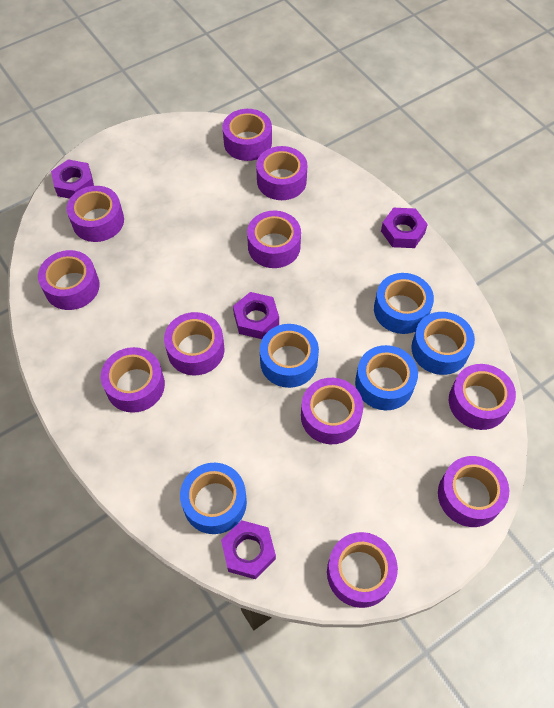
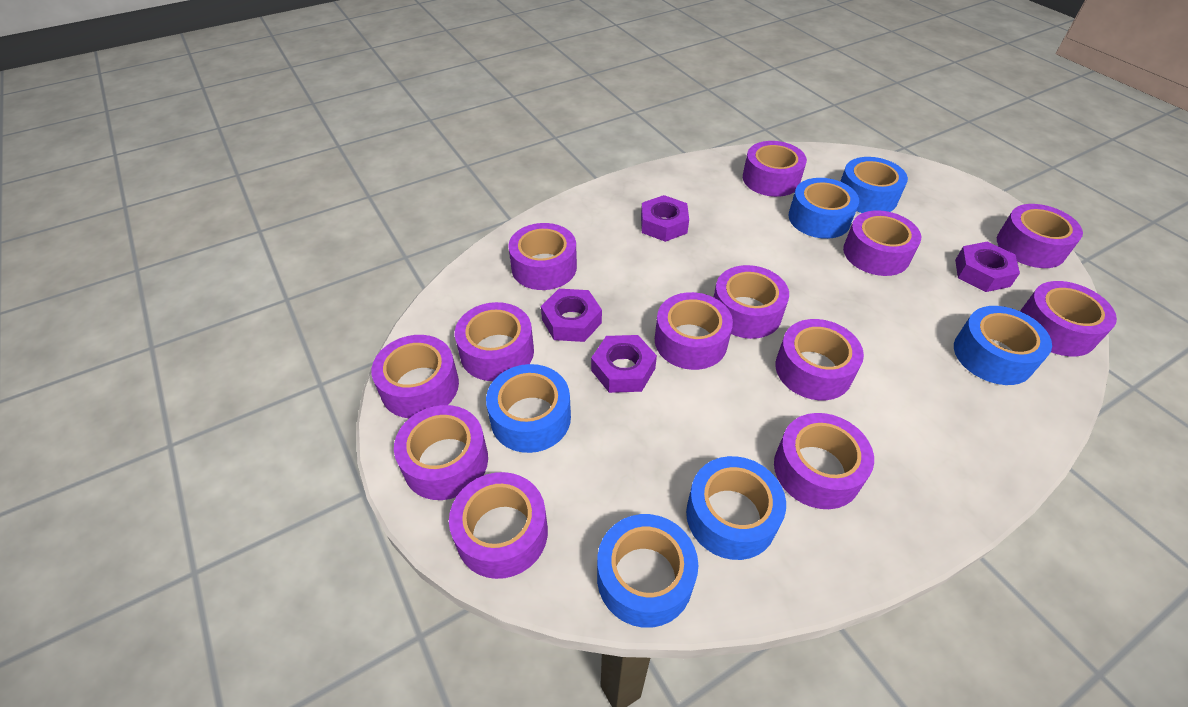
blue tape: [180,463,247,534] [260,324,319,388] [355,345,418,410] [374,273,434,334] [411,312,475,375] = 5 -> [486,364,571,453] [597,514,698,628] [686,456,786,560] [788,178,859,239] [840,157,908,213] [954,306,1052,385] = 6
purple tape: [38,250,100,310] [67,186,124,242] [101,347,165,413] [164,312,224,375] [222,109,272,161] [247,211,301,268] [256,146,308,200] [301,378,363,444] [327,532,398,608] [438,456,509,527] [449,364,516,430] = 11 -> [371,335,459,418] [394,405,488,500] [449,472,548,579] [455,302,534,381] [508,223,577,290] [655,292,733,370] [714,265,789,339] [743,141,807,197] [774,413,874,509] [775,319,864,400] [843,210,921,276] [997,204,1083,268] [1020,281,1117,357] = 13

